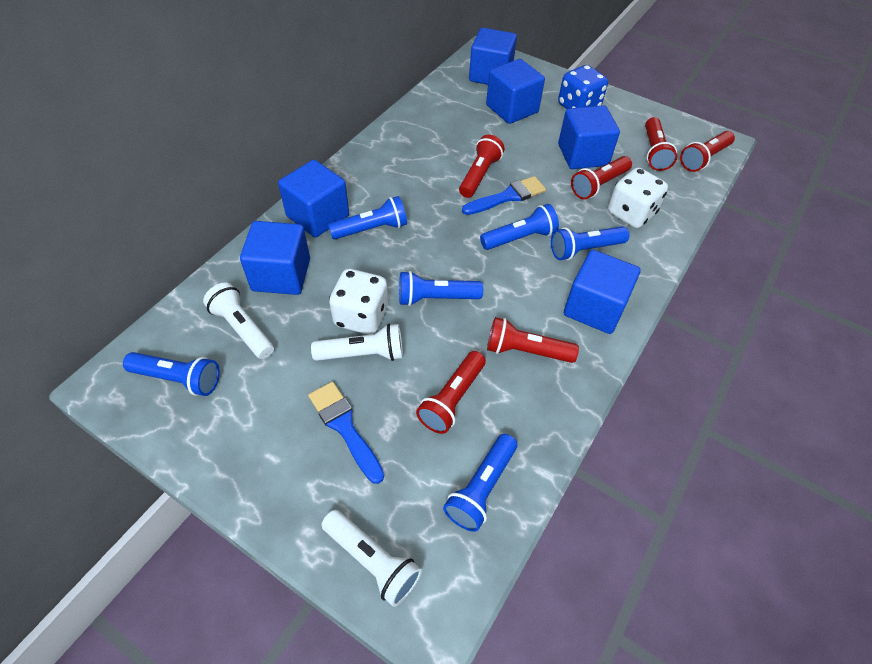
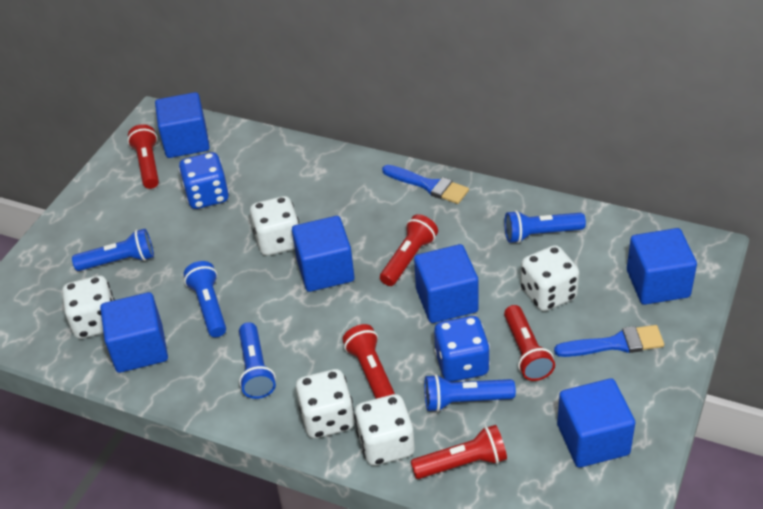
blue dice: [558,65,608,109] = 1 -> [179,152,229,209] [434,316,490,382] = 2
blue flashlight: [123,352,220,396] [328,196,407,239] [399,271,483,306] [443,434,517,532] [480,204,559,250] [551,226,629,260] = 6 -> [72,229,154,271] [184,261,226,337] [239,322,276,399] [424,374,516,412] [504,210,586,243] = 5
red flashlight: [416,351,486,434] [459,135,505,198] [487,317,579,363] [571,156,632,199] [645,117,677,171] [680,131,735,172] = 6 -> [127,124,159,189] [342,324,395,399] [380,214,438,286] [411,425,507,479] [504,305,555,381] = 5
white dice: [329,269,388,335] [608,167,668,228] = 2 -> [62,275,115,339] [250,196,299,256] [296,369,355,438] [354,394,415,465] [521,245,579,311] = 5
white flashlight: [203,282,274,359] [311,324,403,361] [322,510,422,607] = 3 -> none = 0

